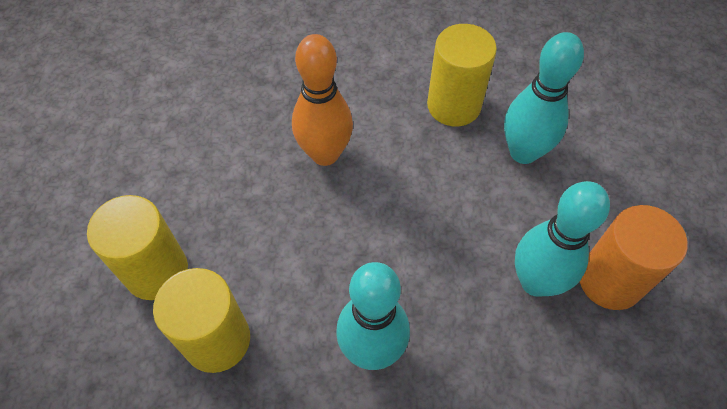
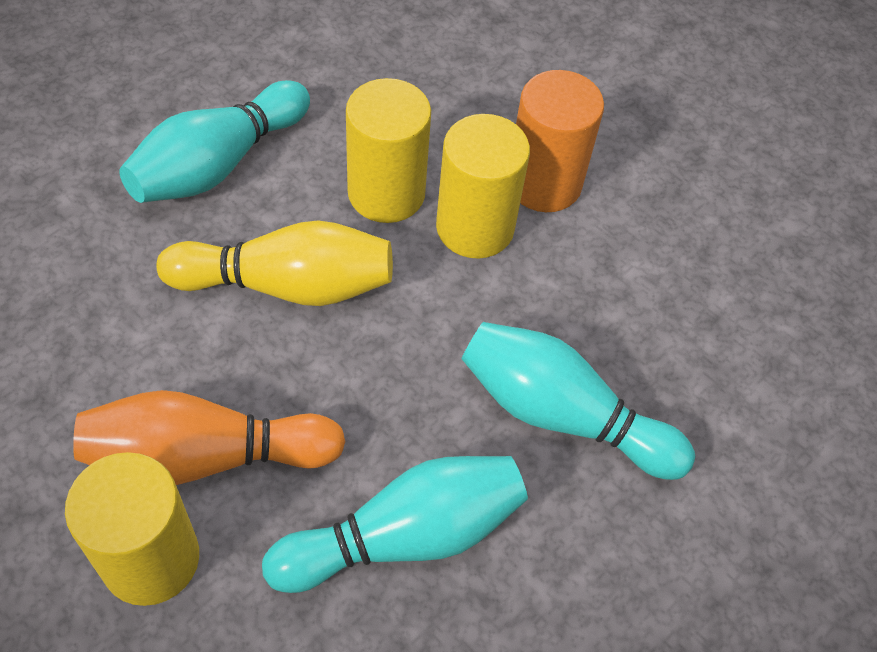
yellow bowling pin: none = 0 -> [156,220,393,306] = 1

